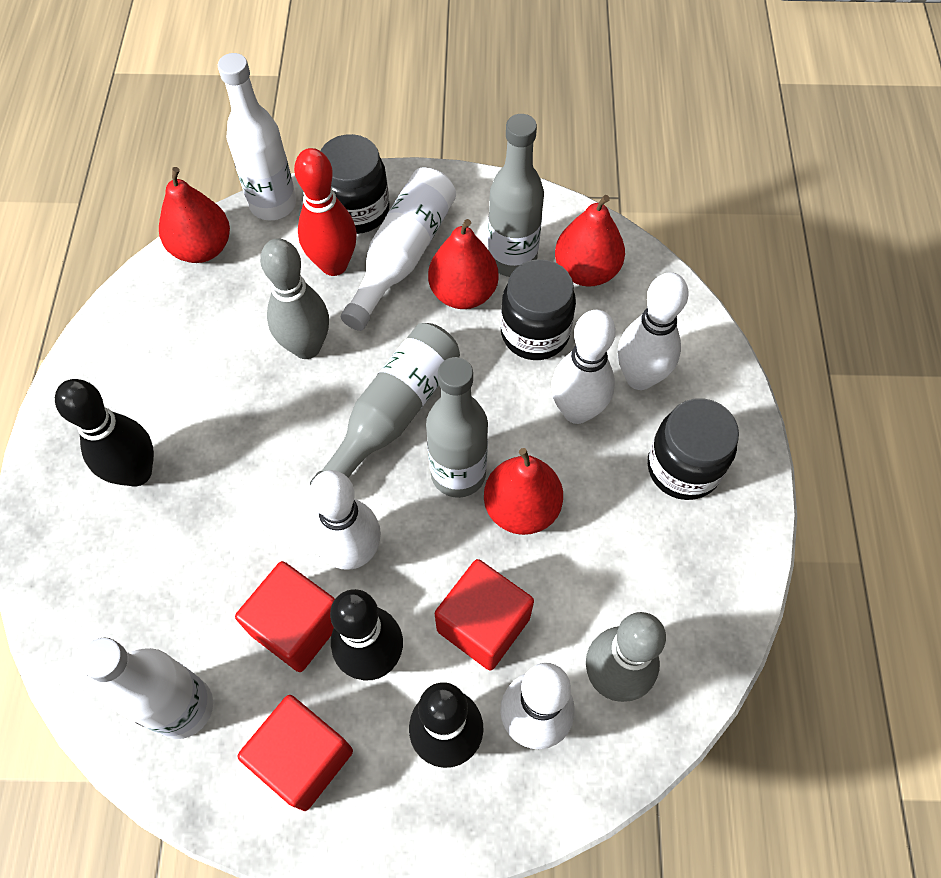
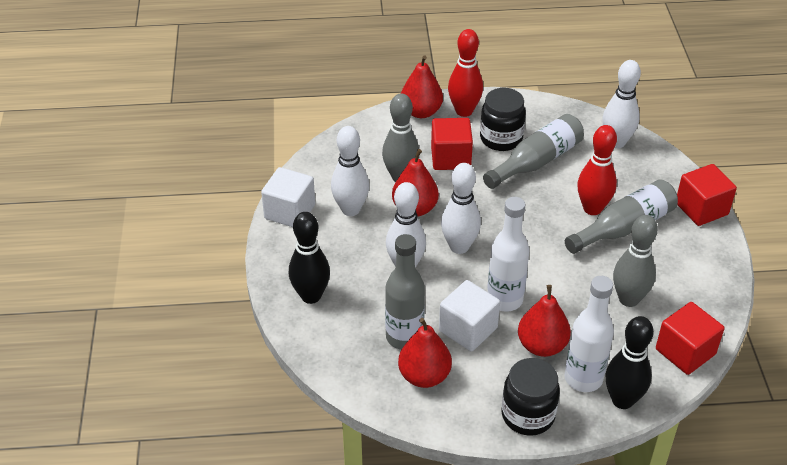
black bowling pin: [55,379,154,487] [330,589,403,680] [409,682,483,768] = 3 -> [289,212,330,304] [605,316,654,409] = 2
black jar: [321,134,390,234] [501,259,576,360] [647,398,739,500] = 3 -> [480,88,526,151] [501,358,560,436] = 2
red bowling pin: [294,148,357,276] = 1 -> [448,29,483,117] [577,125,617,215] = 2
white bottle: [80,638,213,739] [218,53,296,221] [341,168,456,331] = 3 -> [487,197,530,312] [565,276,614,392] = 2
white cube: none = 0 -> [261,167,315,227] [439,280,500,352] = 2

